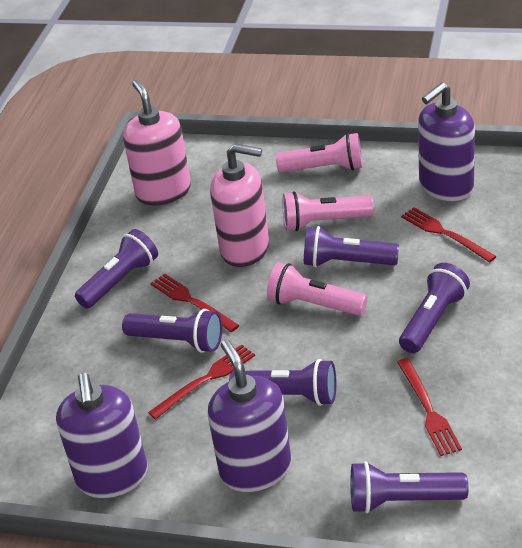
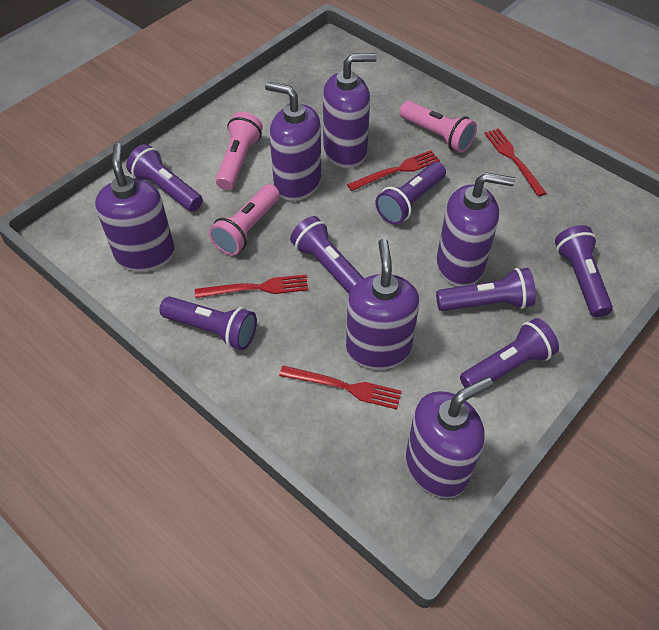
pink soap dispenser: [123,80,191,206] [210,143,269,267] = 2 -> none = 0
purple flashlight: [75,229,158,309] [122,309,222,353] [229,359,336,406] [304,226,399,267] [351,461,468,513] [399,263,470,353] = 6 -> [126,144,203,212] [159,297,257,350] [290,216,364,294] [376,162,446,225] [436,268,536,311] [460,318,559,388] [555,225,613,317] = 7
purple soap dispenser: [56,373,148,498] [208,340,291,492] [418,82,475,201] = 3 -> [95,143,175,272] [265,82,321,201] [323,53,377,168] [346,239,419,370] [406,377,493,498] [436,173,515,287] = 6

